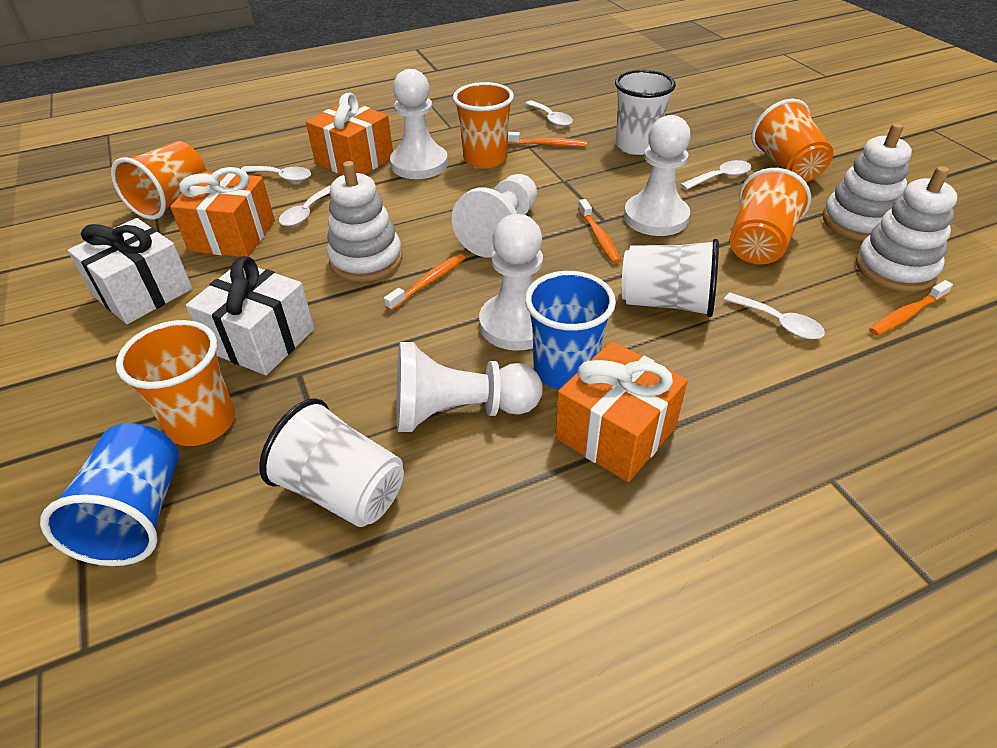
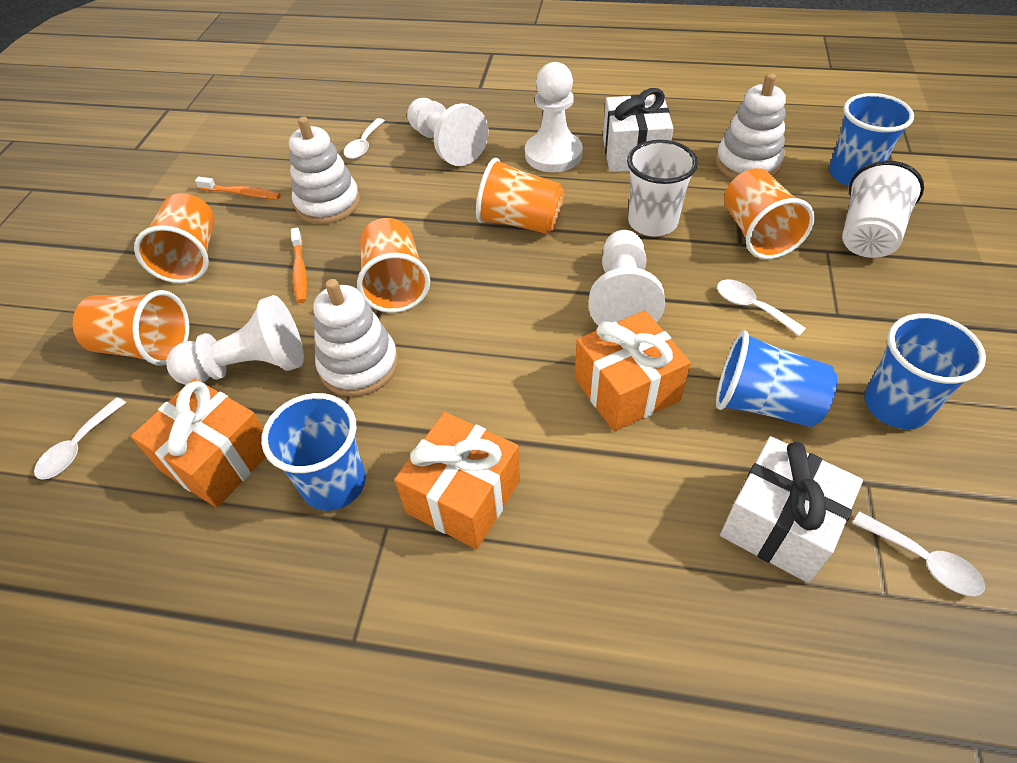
blue cup: [40,423,179,566] [525,271,616,389] = 2 -> [261,393,366,511] [716,330,837,427] [829,93,914,186] [864,313,986,429] = 4
orange toothbrush: [384,254,465,311] [508,132,587,147] [578,199,621,264] [869,280,953,336] = 4 -> [195,177,281,199] [291,228,307,303] = 2
white cup: [259,398,404,527] [615,70,676,155] [622,239,719,318] = 3 -> [627,140,698,236] [842,160,924,258] = 2
white pawn: [390,69,448,179] [397,342,543,432] [452,174,537,258] [479,214,543,350] [624,115,691,236] = 5 -> [167,295,304,385] [407,98,488,166] [525,62,583,172] [589,230,665,326] = 4
white spoon: [241,166,311,182] [279,186,330,227] [525,100,573,127] [680,160,751,190] [724,293,825,339] = 5 -> [34,397,126,480] [343,118,385,159] [717,279,806,336] [853,511,985,596] = 4

